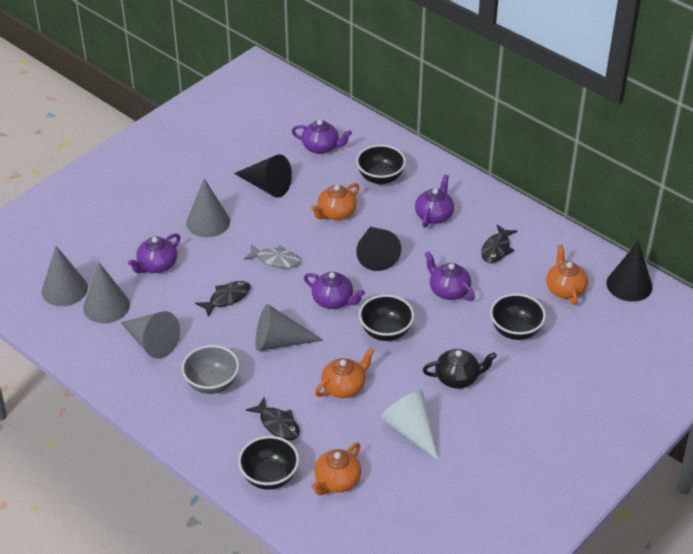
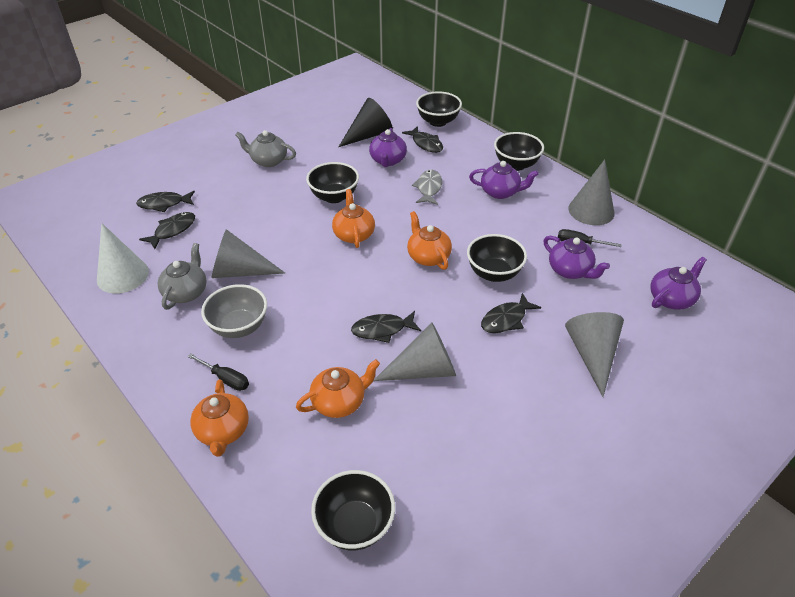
black bowl: [238,436,299,490] [356,145,406,185] [359,295,414,341] [490,294,546,340] = 4 -> [306,162,359,203] [311,470,395,550] [416,91,462,127] [467,234,527,282] [494,132,544,171] = 5
black cone: [234,154,292,198] [356,227,401,271] [606,241,653,302] = 3 -> [339,98,393,147] = 1
black fish: [195,281,251,317] [246,397,300,440] [481,225,517,263] = 3 -> [136,191,195,212] [139,212,195,249] [351,311,421,343] [402,126,443,153] [481,293,541,333] = 5
black screwdriver: none = 0 -> [187,353,249,391] [558,229,622,247] = 2
black teapot: [423,349,497,389] = 1 -> none = 0
grey cone: [42,246,88,306] [83,263,130,323] [121,311,180,359] [186,178,230,237] [255,304,323,351] = 5 -> [212,229,285,278] [374,323,456,381] [565,312,624,397] [568,159,615,225] = 4
grey teapot: none = 0 -> [158,243,207,310] [235,130,296,167] = 2
purple teapot: [128,233,180,273] [292,120,352,154] [304,272,365,309] [415,174,454,228] [425,251,475,301] = 5 -> [369,128,407,167] [469,161,538,199] [544,236,610,279] [650,257,707,310] = 4

